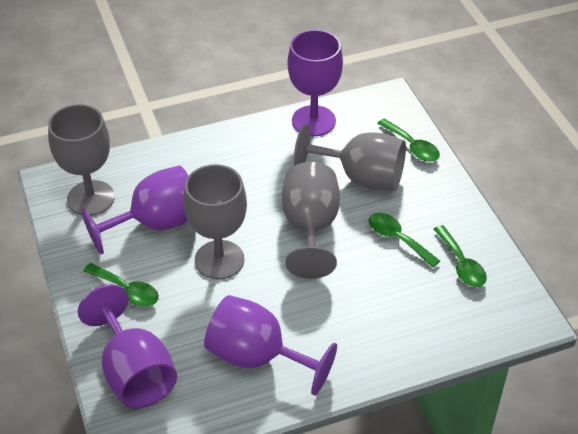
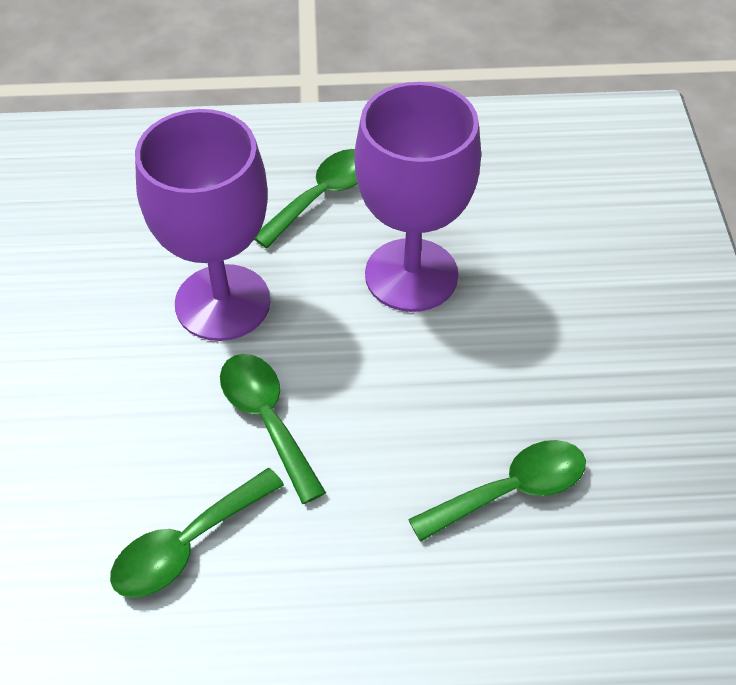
grey goblet: [48,104,115,216] [184,164,247,280] [282,162,340,279] [294,124,406,191] = 4 -> none = 0
purple goblet: [78,284,177,409] [81,165,188,254] [204,295,337,396] [287,30,343,136] = 4 -> [135,109,270,341] [354,82,481,312] = 2

